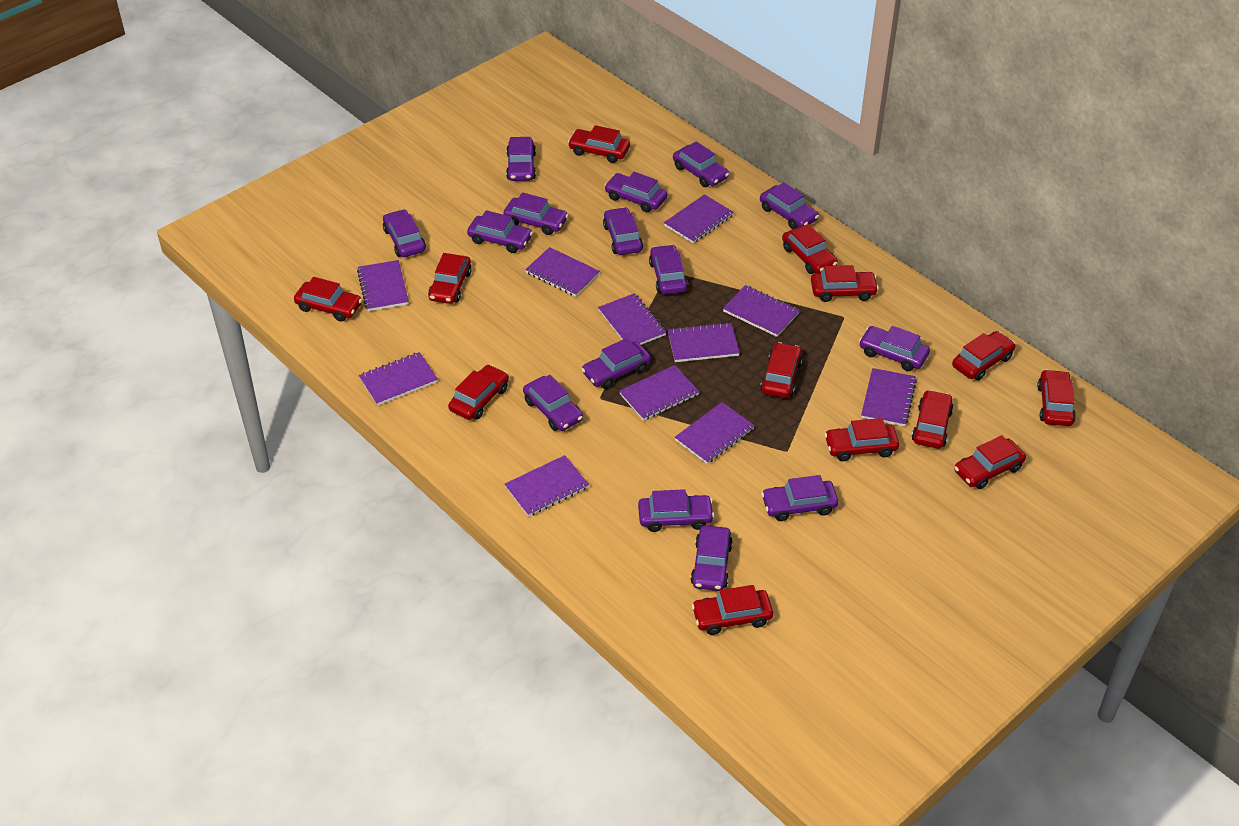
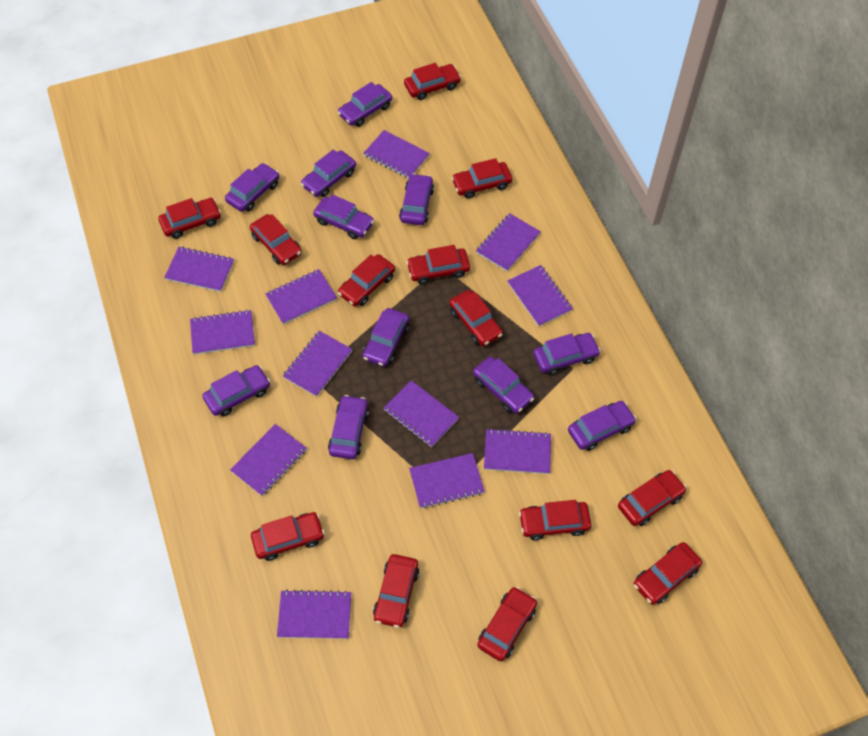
purple car: [383,209,426,257] [467,210,533,253] [504,192,568,235] [506,137,536,181] [523,375,583,431] [581,338,651,389] [603,207,643,255] [604,172,667,212] [638,489,714,532] [649,245,688,294] [673,141,729,187] [690,525,733,591] [760,182,819,229] [761,475,838,521] [859,326,930,371] = 15 -> [203,365,270,416] [225,163,279,212] [301,149,356,197] [313,194,374,239] [328,395,369,459] [337,82,392,127] [363,308,409,367] [399,173,434,225] [473,357,534,414] [533,333,601,375] [568,401,636,451] = 11
purple notebook: [357,260,409,311] [359,352,438,406] [505,455,589,517] [525,247,600,297] [598,293,666,345] [619,365,700,421] [664,194,734,243] [668,322,740,362] [675,402,755,464] [723,285,800,337] [861,368,917,427] = 11 -> [164,247,234,292] [190,310,255,355] [230,424,307,496] [266,269,337,324] [277,590,351,639] [283,331,352,397] [363,130,430,179] [384,380,459,447] [409,453,485,509] [476,213,541,271] [484,428,551,474] [508,265,573,327] = 12

